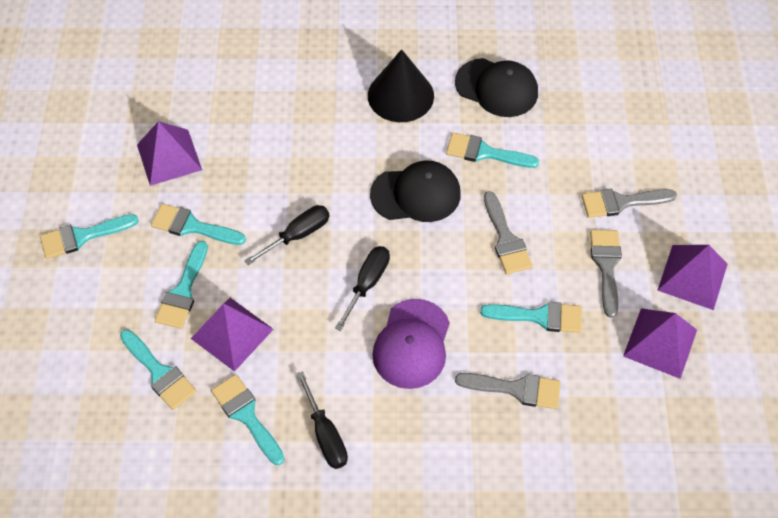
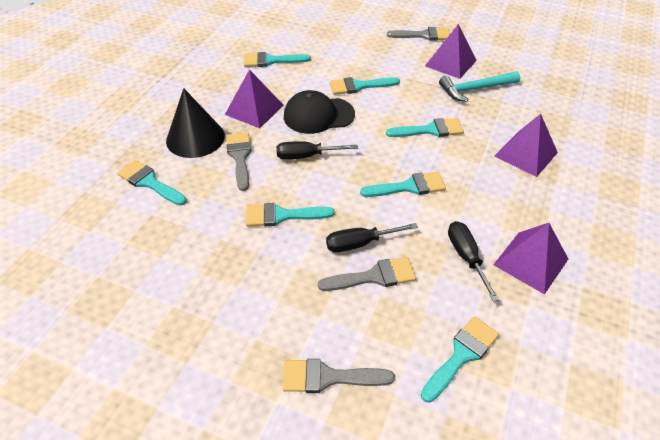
black cap: [370,161,461,222] [455,58,538,117] = 2 -> [284,90,355,134] = 1
purple cap: [372,299,450,389] = 1 -> none = 0
turquoise hammer: none = 0 -> [439,71,520,102] = 1

